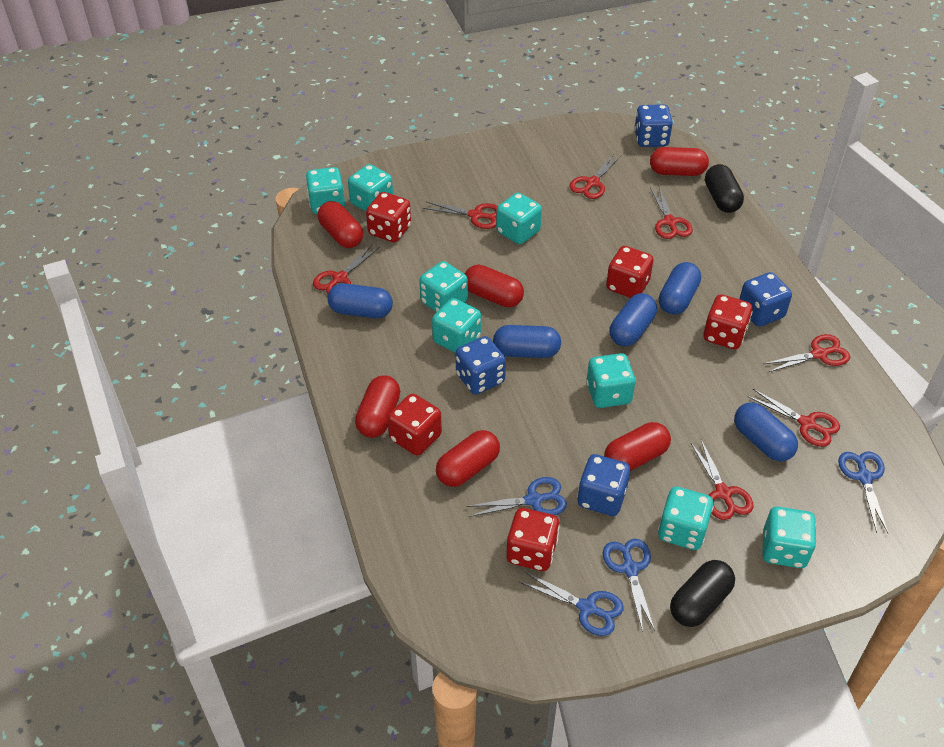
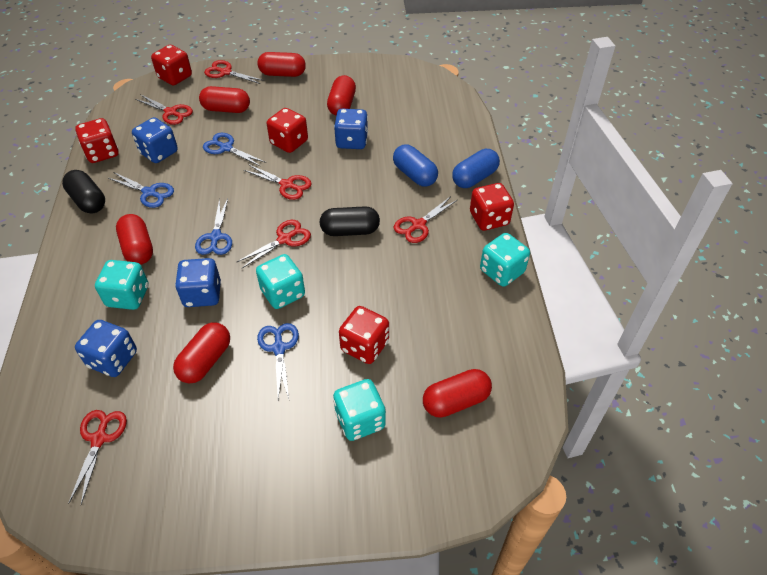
blue capsule: [327,283,393,318] [493,325,561,358] [610,293,657,347] [659,262,701,315] [734,402,798,462] = 5 -> [393,144,438,187] [452,149,500,188] = 2
red scissors: [313,244,380,294] [423,201,498,229] [569,153,622,199] [650,187,693,239] [690,440,753,520] [748,389,840,447] [763,334,850,372] = 7 -> [68,410,127,504] [135,94,193,125] [204,60,264,84] [237,220,311,268] [244,164,312,200] [394,196,457,243] = 6
turquoise dice: [306,167,345,214] [348,164,393,212] [419,261,468,312] [432,298,481,353] [496,193,542,244] [586,353,636,408] [658,487,714,550] [762,507,816,568] = 8 -> [95,260,149,310] [256,254,305,309] [333,379,386,441] [480,233,530,287] = 4

